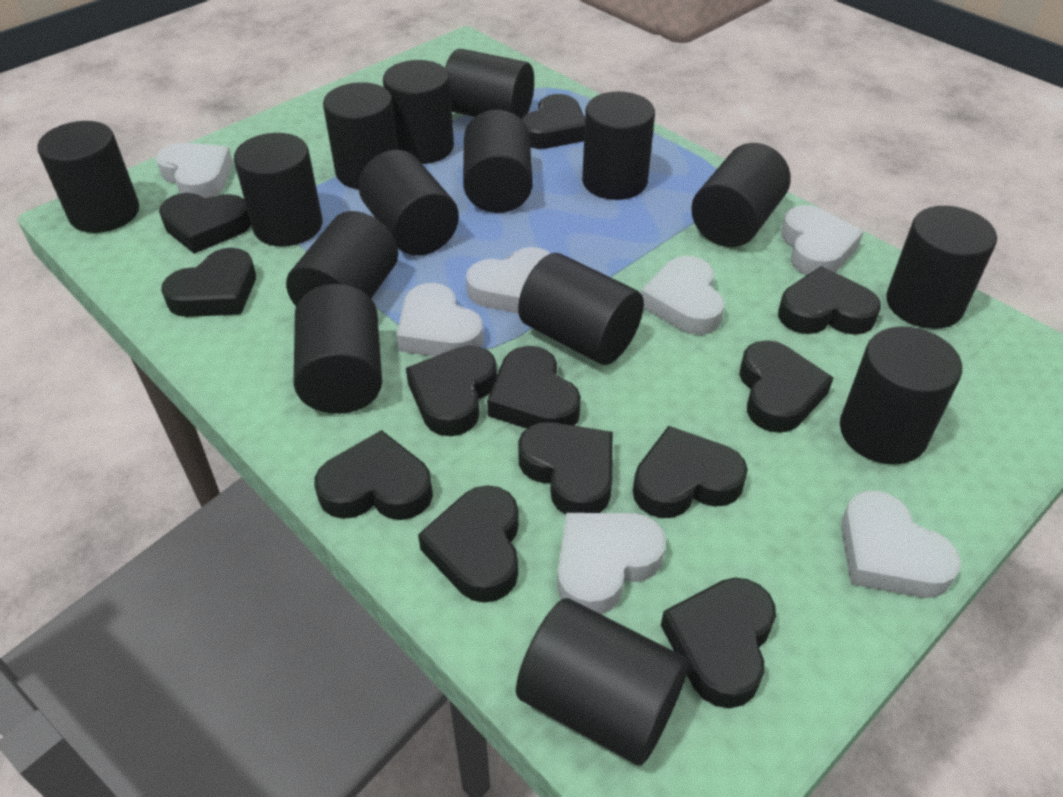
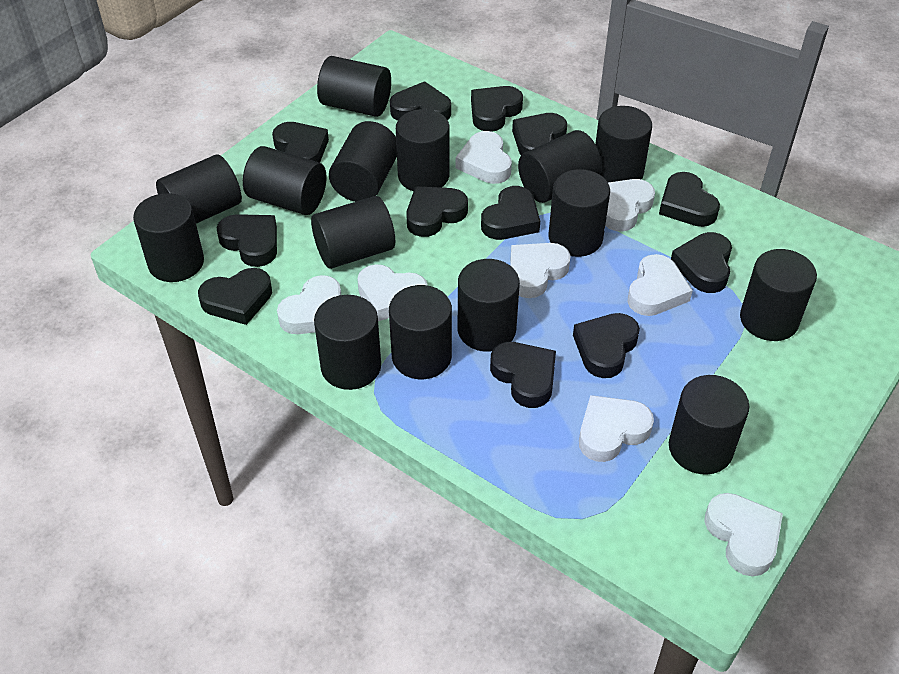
white heart: [156,143,233,198] [396,283,483,357] [466,247,551,314] [557,513,666,615] [641,256,724,335] [781,205,864,275] [841,491,961,598] = 7 -> [277,275,341,334] [357,264,428,321] [456,131,512,184] [510,243,571,298] [579,395,654,462] [605,179,655,232] [627,254,693,316] [704,493,783,576] = 8

